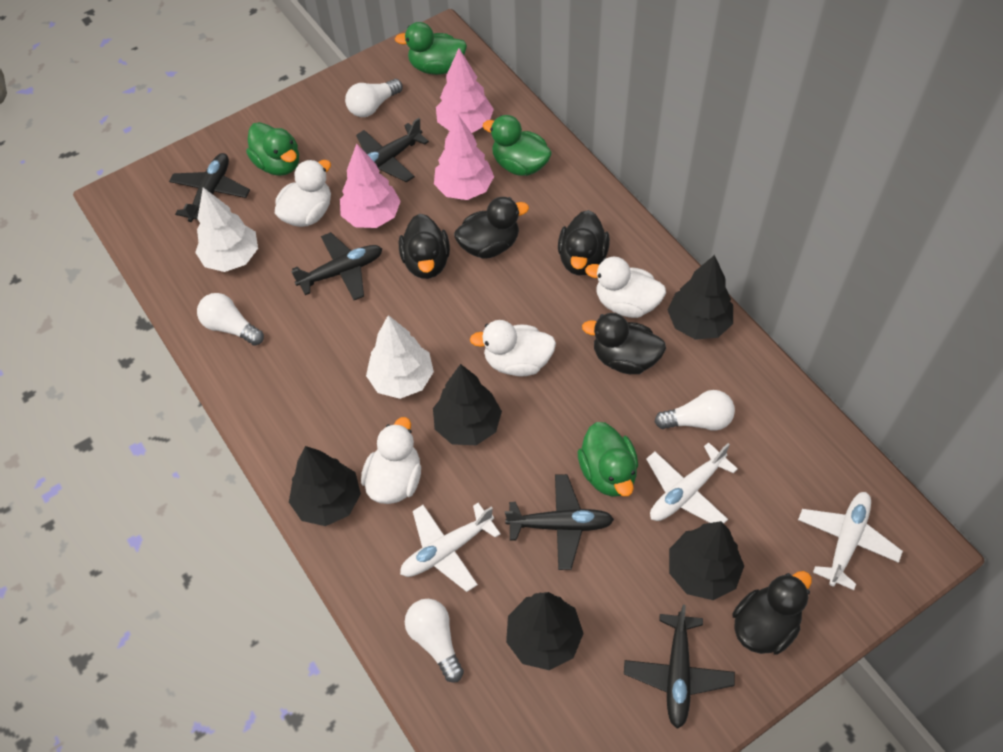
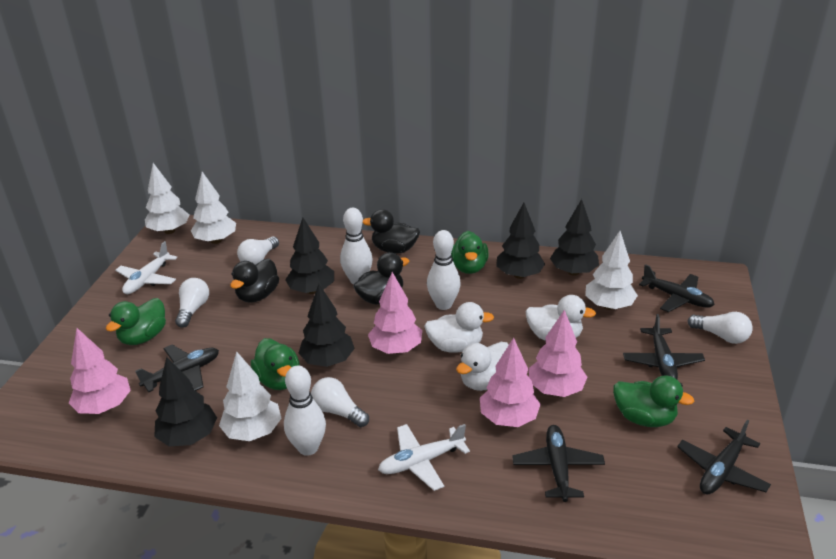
black duck: [399,214,450,279] [454,197,529,259] [558,210,610,275] [582,313,666,374] [732,571,812,655] = 5 -> [230,258,279,303] [353,252,409,304] [363,209,420,254] = 3
pink tree: [340,144,401,228] [434,115,494,200] [436,48,494,133] = 3 -> [69,328,131,414] [368,272,422,354] [480,338,541,427] [529,310,587,397] = 4
white bowling pin: none = 0 -> [284,366,326,456] [340,208,372,284] [427,230,461,310] = 3
white duck: [275,160,331,227] [361,417,421,504] [470,320,556,376] [585,257,666,318] = 4 -> [424,302,494,353] [456,342,509,391] [525,295,596,341] = 3
white plane: [400,503,501,592] [646,442,738,523] [798,492,903,590] = 3 -> [115,241,177,294] [378,424,470,491] = 2
white tree: [195,187,258,272] [366,315,434,399] = 2 -> [145,163,190,234] [191,172,236,244] [219,351,282,441] [585,231,638,310] = 4

